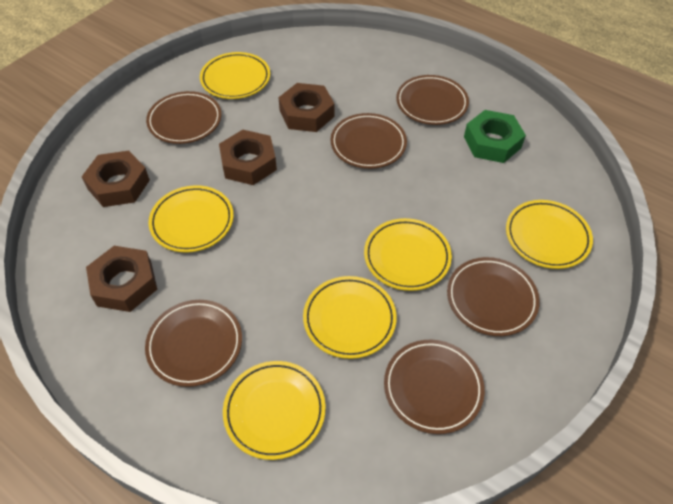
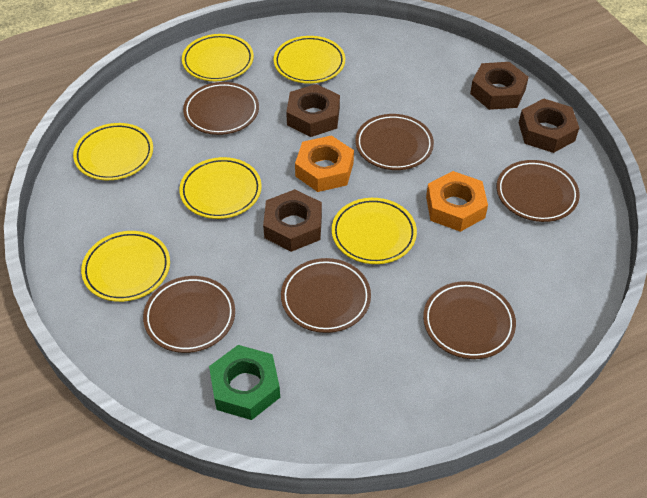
orange nut: none = 0 -> [295,135,354,192] [426,171,488,232] = 2

